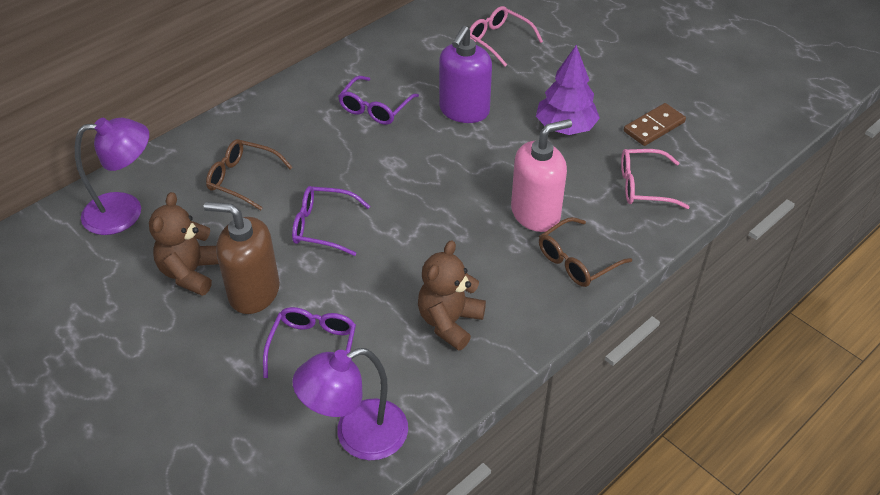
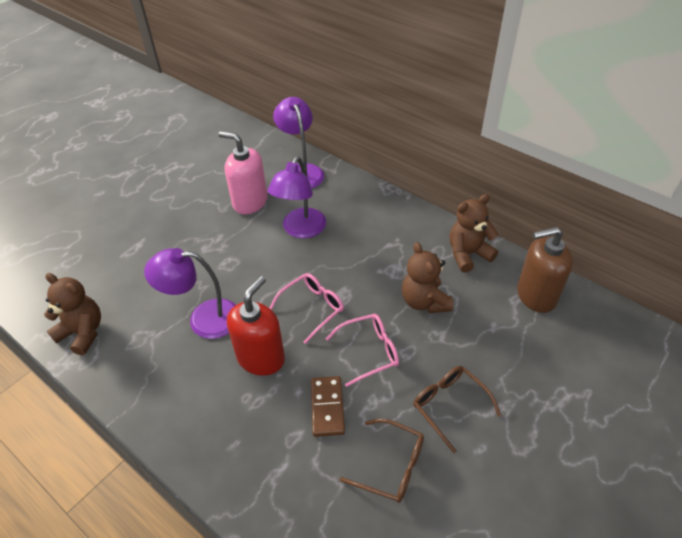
brown teddy bear: [149,192,219,296] [418,240,486,351] = 2 -> [44,273,101,355] [402,242,453,313] [450,194,499,273] = 3
purple glasses: [263,307,356,378] [292,186,370,256] [338,76,419,125] = 3 -> none = 0
purple lamp: [75,118,149,235] [292,348,408,460] = 2 -> [144,248,235,339] [267,156,326,238] [273,97,324,189] = 3
purple soap dispenser: [439,26,492,123] = 1 -> none = 0
purple tree: [536,45,600,135] = 1 -> none = 0
red soap dispenser: none = 0 -> [227,276,285,376] = 1

